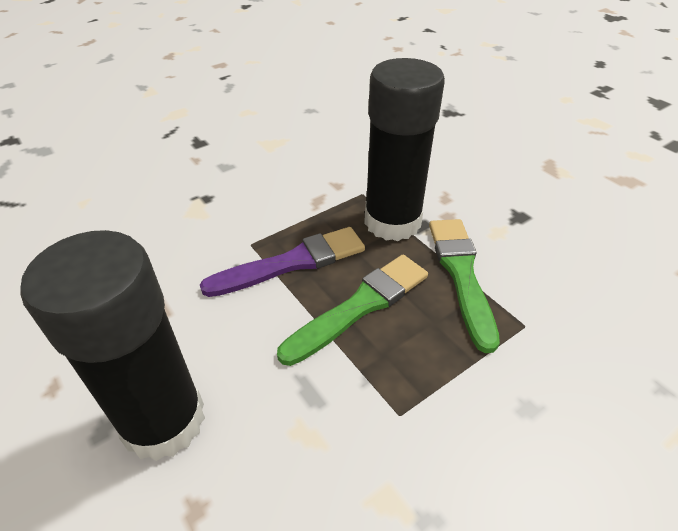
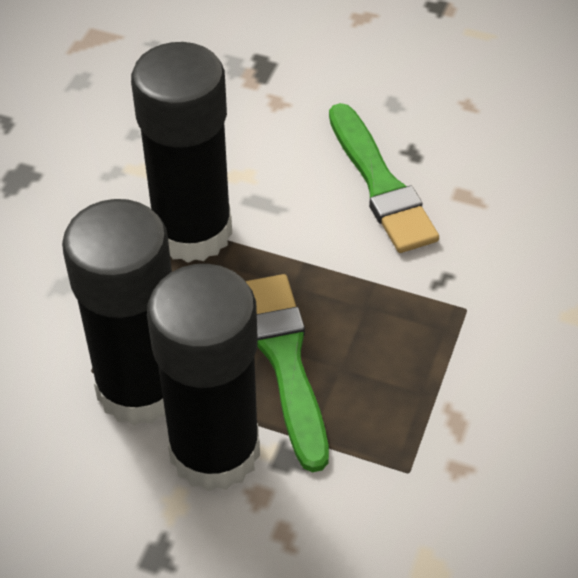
black glue stick: [20,230,205,461] [364,58,445,241] = 2 -> [62,199,172,426] [131,42,232,263] [147,264,260,491] = 3
purple brush: [200,227,365,297] = 1 -> none = 0

